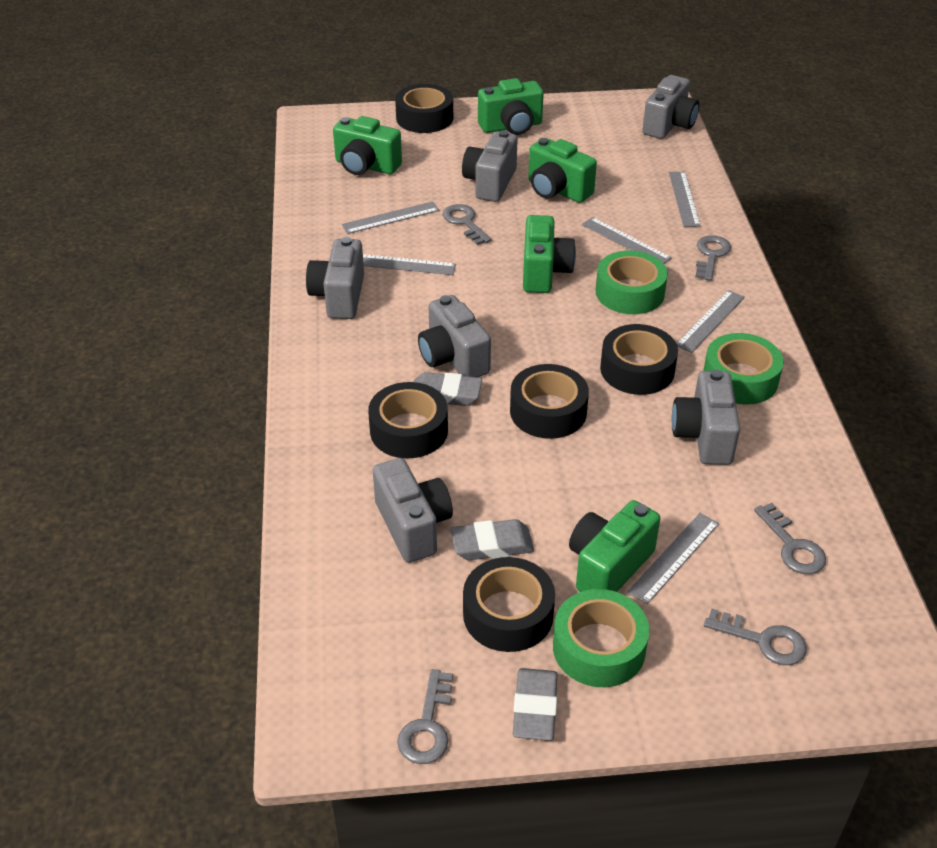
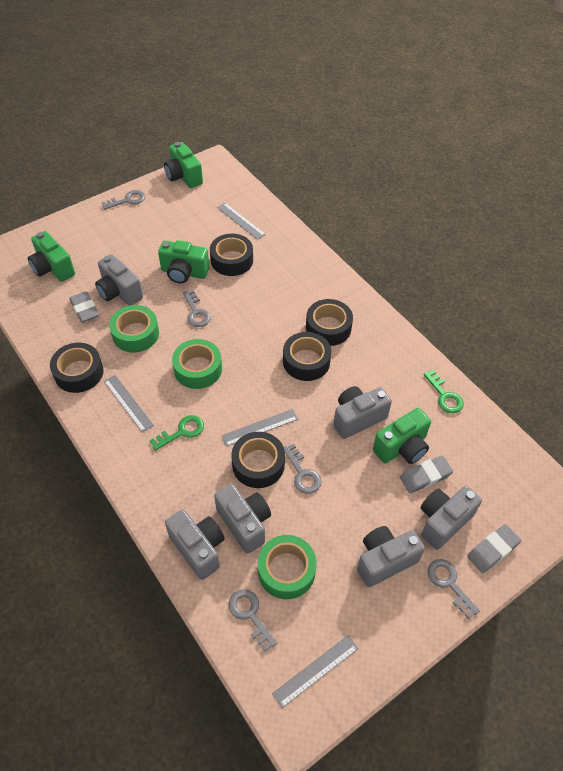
green camera: [333,116,402,175] [478,78,544,135] [523,215,576,293] [528,138,597,203] [569,500,660,592] = 5 -> [28,231,75,282] [158,240,210,284] [164,142,203,188] [373,408,431,464] = 4
green key: none = 0 -> [150,415,204,451] [424,370,464,413] = 2
grey ruler: [342,201,439,234] [363,254,456,275] [582,217,672,264] [627,513,719,604] [669,172,701,227] [676,290,745,353] = 6 -> [104,375,154,433] [217,203,266,240] [221,409,298,447] [272,635,358,708] = 4

